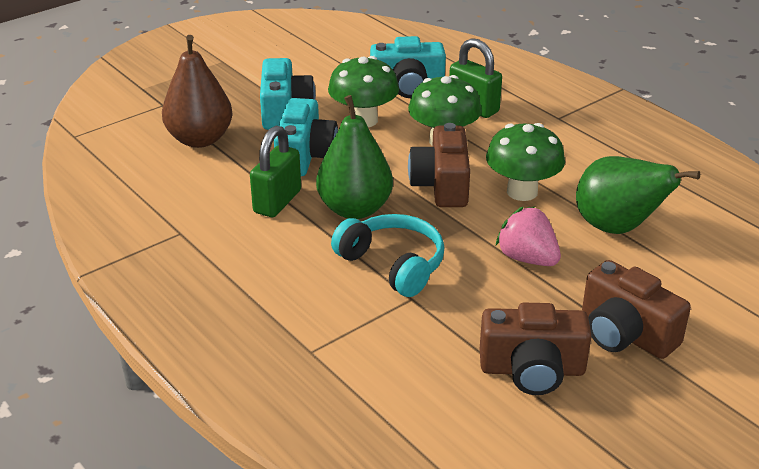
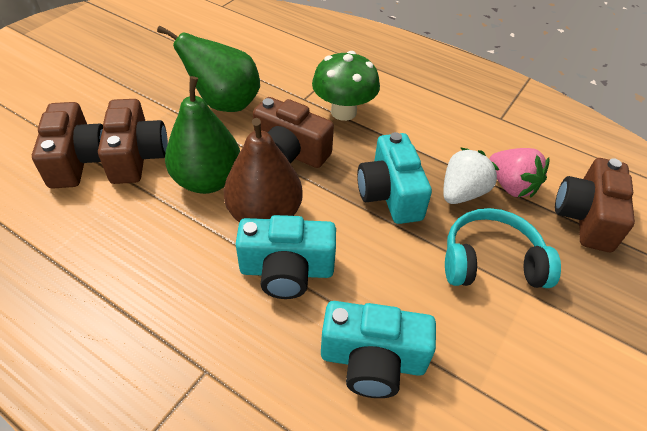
brown camera: [408,123,470,207] [480,303,592,395] [582,260,691,359] = 3 -> [32,102,103,189] [98,99,168,184] [253,97,334,168] [555,158,635,252] = 4
green mushroom: [328,56,399,127] [408,75,482,146] [486,123,565,201] = 3 -> [312,51,380,121] = 1
green padlock: [250,126,301,217] [449,38,502,118] = 2 -> none = 0
white strawberry: none = 0 -> [443,147,499,204] = 1

